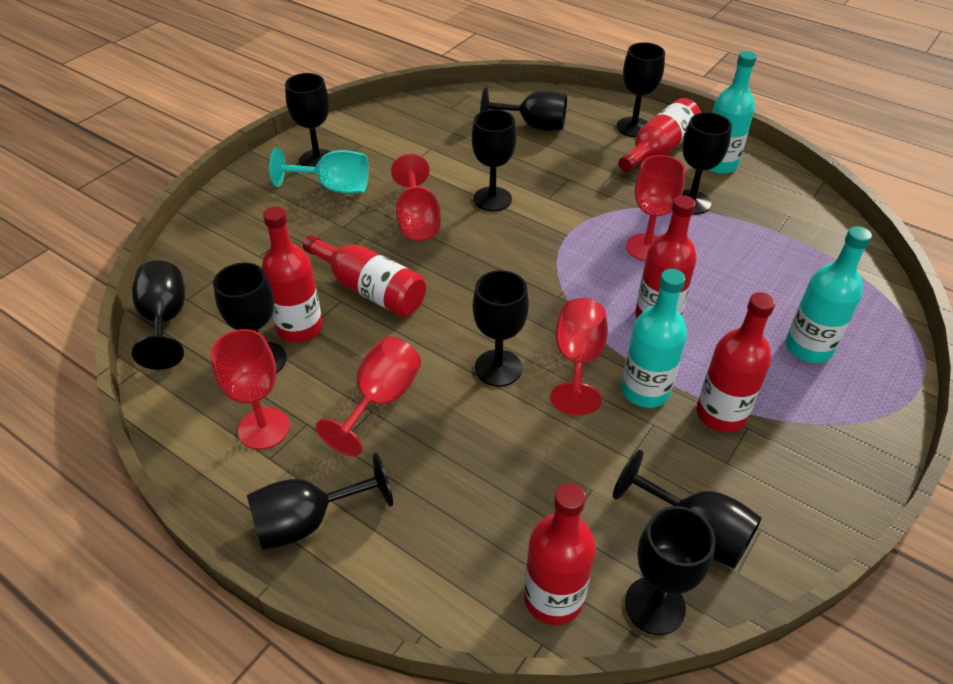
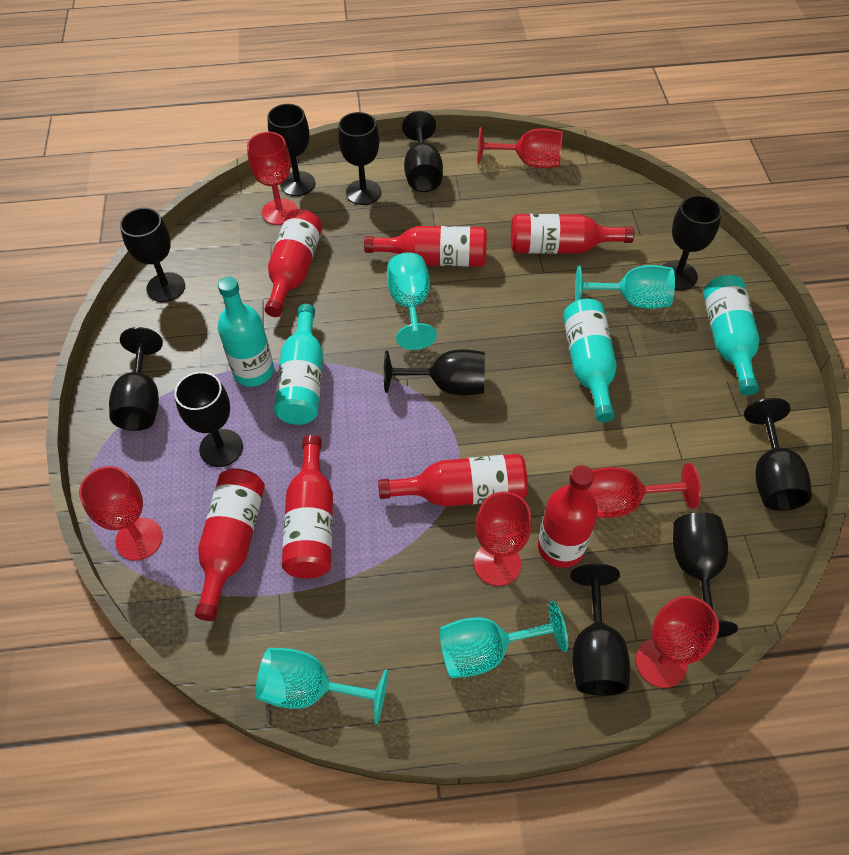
red bottle: [262,207,323,343] [303,235,426,317] [524,483,596,625] [619,98,702,172] [635,195,697,318] [697,292,775,432] = 6 -> [195,469,265,621] [265,209,322,317] [282,435,333,579] [364,226,487,267] [378,454,528,507] [511,214,634,254] [538,465,598,568] = 7
red goblet: [210,329,290,450] [316,336,421,457] [391,154,441,241] [550,298,608,415] [626,155,685,261] = 5 -> [79,466,163,561] [247,132,297,225] [474,492,532,586] [478,127,562,168] [588,463,701,518] [636,596,719,688] = 6
turquoise bottle: [621,269,687,408] [709,51,757,174] [786,226,872,363] = 3 -> [218,276,274,387] [274,304,323,425] [563,299,617,423] [703,275,760,395] = 4
turquoise goblet: [269,148,369,193] = 1 -> [255,648,388,724] [387,252,437,350] [439,601,568,678] [575,265,675,309] = 4

